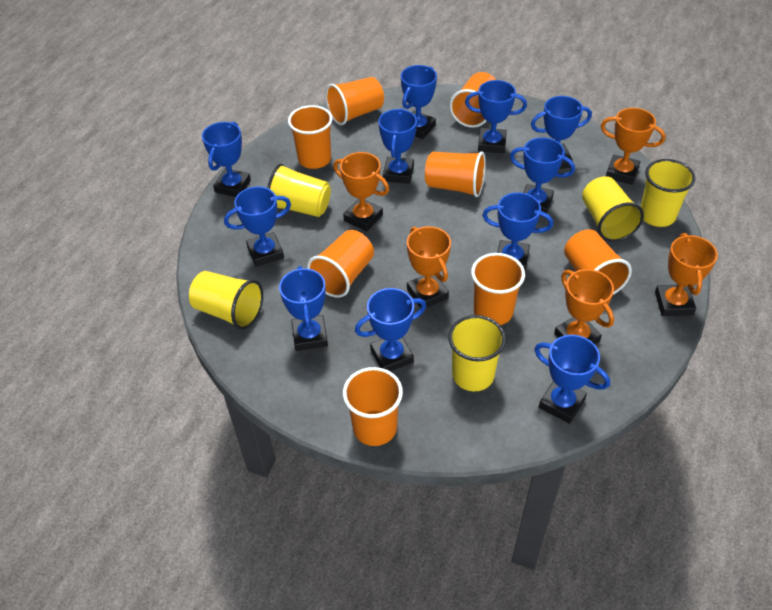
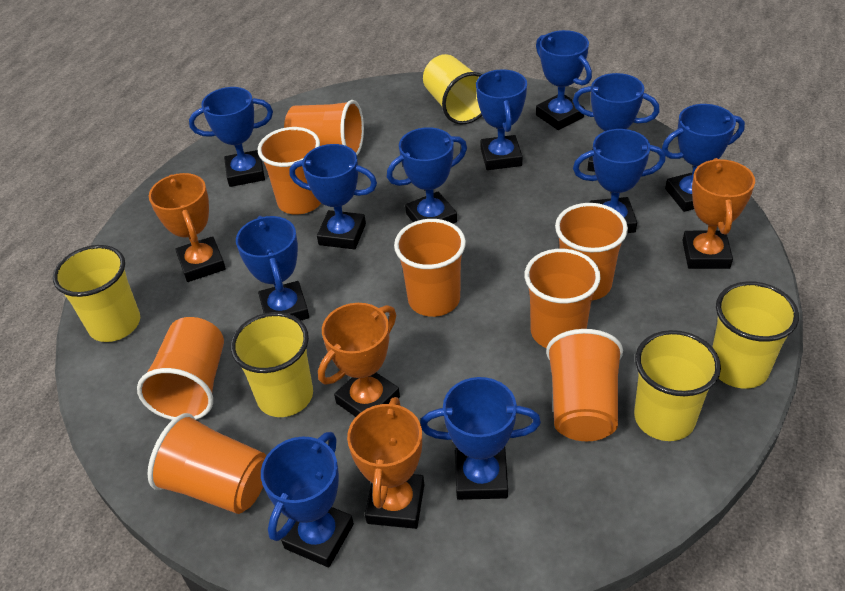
orange trophy: [333,152,389,231] [407,226,451,308] [554,269,614,344] [601,108,666,185] [655,233,718,316] = 5 -> [149,173,226,282] [318,303,400,417] [347,397,424,529] [682,158,755,269] = 4

